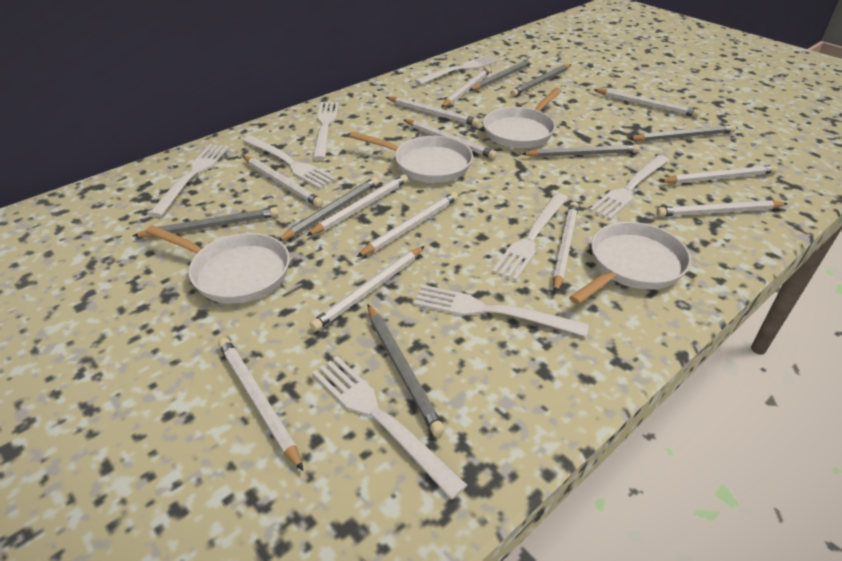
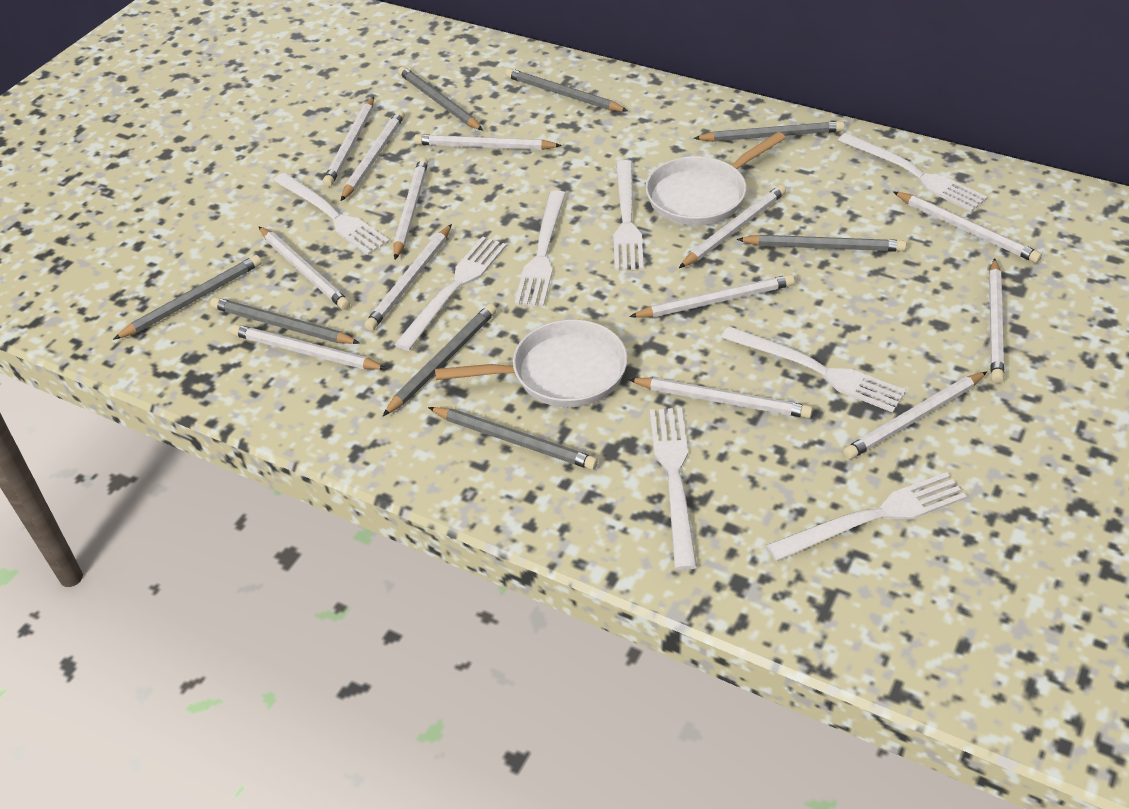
grey pencil: [133,207,279,237] [278,177,379,241] [368,305,445,436] [470,59,533,90] [510,64,572,96] [521,144,640,157] [629,125,736,141] = 7 -> [113,255,262,340] [210,297,360,344] [383,304,496,416] [398,66,483,130] [428,407,598,470] [505,68,628,112] [693,121,845,142] [736,235,906,252] = 8
white pan: [146,225,290,304] [349,132,473,183] [483,88,562,148] [569,222,691,305] = 4 -> [435,319,628,407] [645,132,785,226] = 2
white pencil: [218,337,303,471] [243,156,323,207] [306,174,408,236] [310,246,425,331] [357,192,458,257] [386,97,480,126] [404,119,497,159] [441,67,491,108] [553,202,579,293] [594,89,700,117] [656,200,788,217] [659,165,778,184] = 12 -> [231,324,387,370] [259,227,350,310] [323,97,374,187] [341,110,405,201] [364,224,452,331] [394,157,428,259] [414,134,562,150] [628,377,813,418] [629,274,795,318] [679,185,786,268] [843,371,987,459] [893,191,1042,263] [989,258,1004,383] = 13

